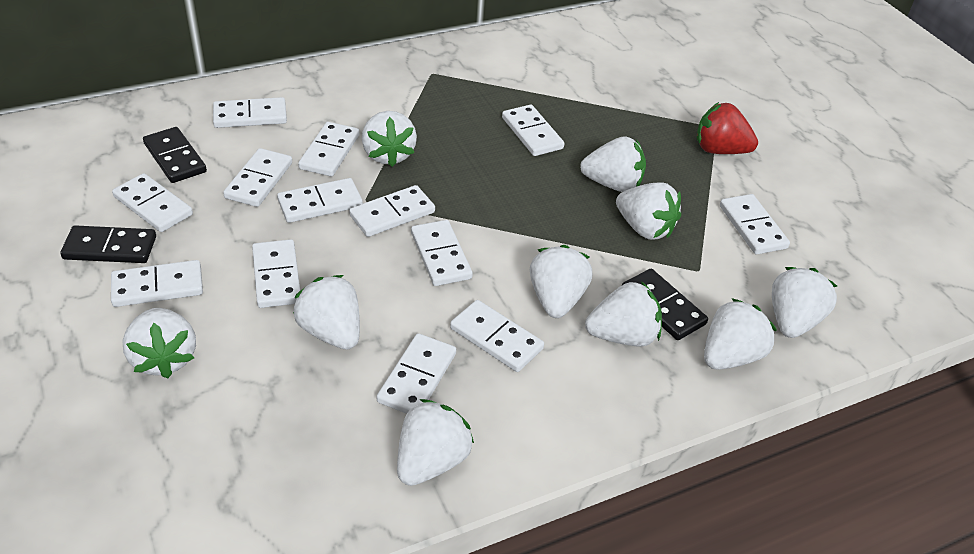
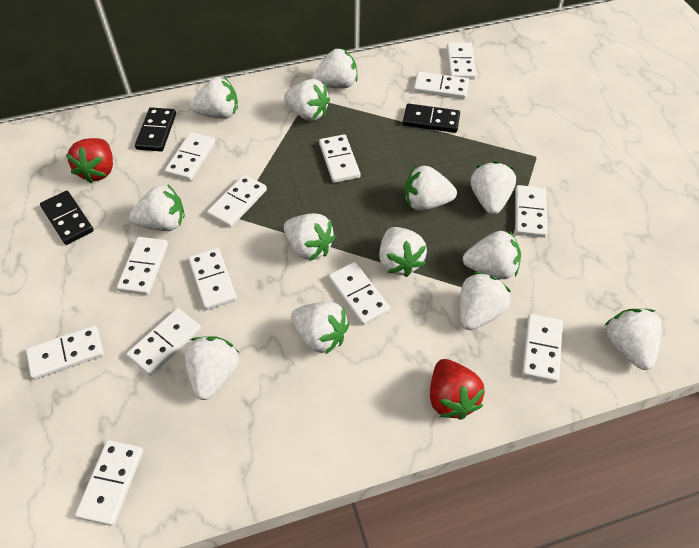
red strawberry: [697,102,758,154] = 1 -> [66,138,113,184] [430,359,485,420] = 2
white strawberry: [122,308,196,378] [293,275,360,350] [362,111,417,167] [397,399,474,486] [530,245,593,318] [580,136,646,192] [585,281,662,346] [616,183,681,240] [704,298,777,370] [772,267,837,338] = 10 -> [129,185,185,231] [185,336,239,400] [190,77,238,119] [284,79,330,121] [284,213,336,261] [291,302,349,355] [312,48,358,88] [379,227,427,277] [405,166,457,211] [460,272,511,330] [463,231,521,279] [471,161,516,214] [604,309,662,370] = 13

